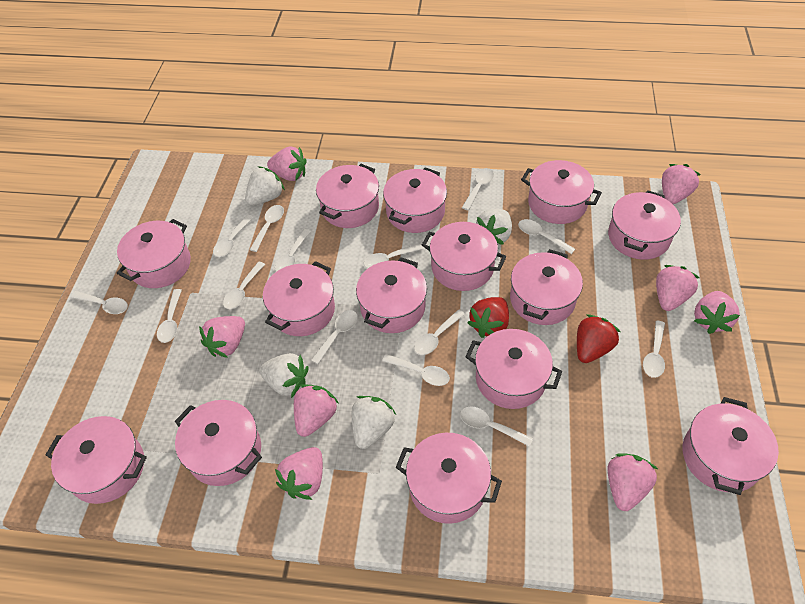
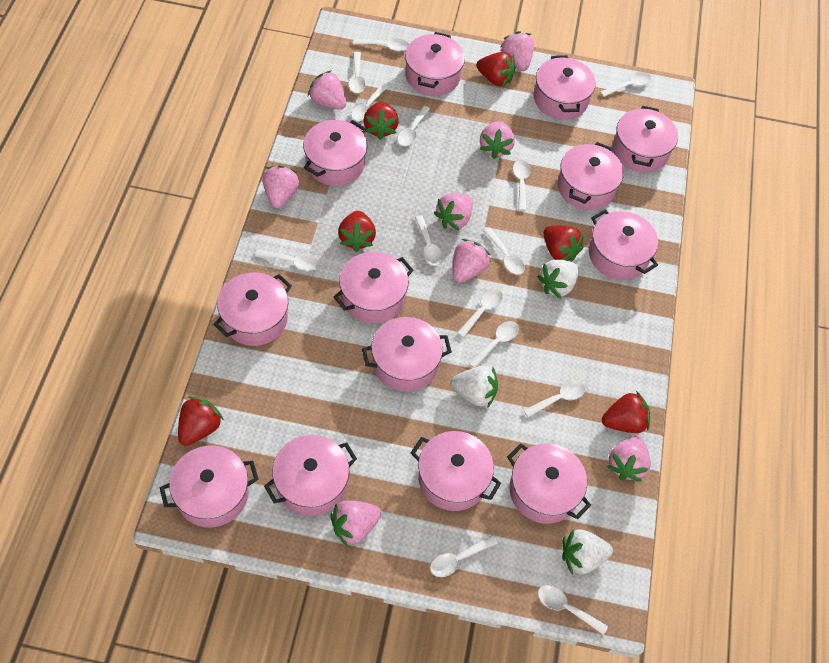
pink pot: [46,416,147,504] [117,219,191,288] [175,400,262,486] [263,261,335,336] [316,164,379,228] [356,257,427,333] [383,167,447,233] [396,433,502,524] [422,222,506,291] [465,329,562,409] [510,249,583,325] [521,160,602,224] [608,190,681,260] [683,397,779,495] = 14 -> [160,446,259,527] [213,272,292,346] [264,435,357,516] [303,120,367,186] [333,252,414,324] [362,317,452,392] [405,32,465,96] [411,431,501,511] [507,443,591,524] [534,55,596,120] [558,142,624,210] [589,209,658,280] [613,106,678,173] = 13
red strawberry: [467,297,509,338] [577,314,620,363] = 2 -> [178,396,224,446] [338,211,376,252] [364,102,399,140] [477,52,515,86] [543,226,584,262] [602,391,650,433] = 6
white strawberry: [245,166,285,205] [259,353,309,398] [352,396,396,449] [476,209,512,245] = 4 -> [451,366,498,407] [537,260,579,299] [562,529,613,575] = 3

